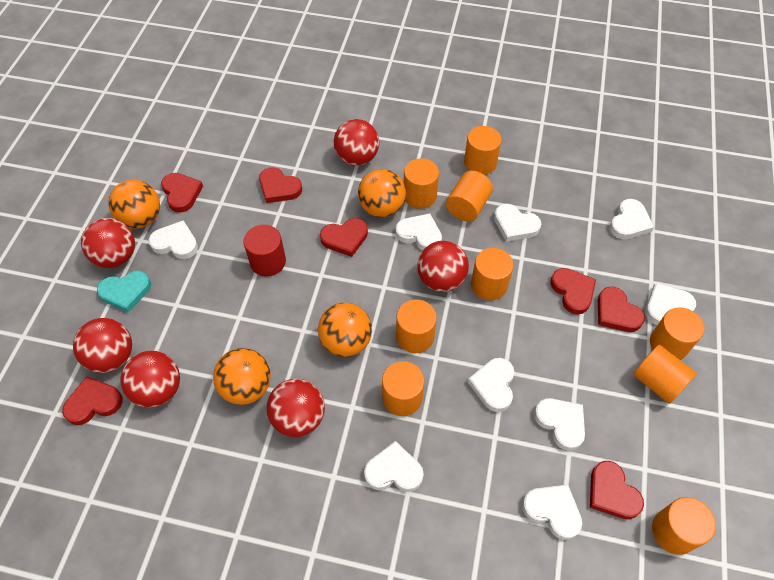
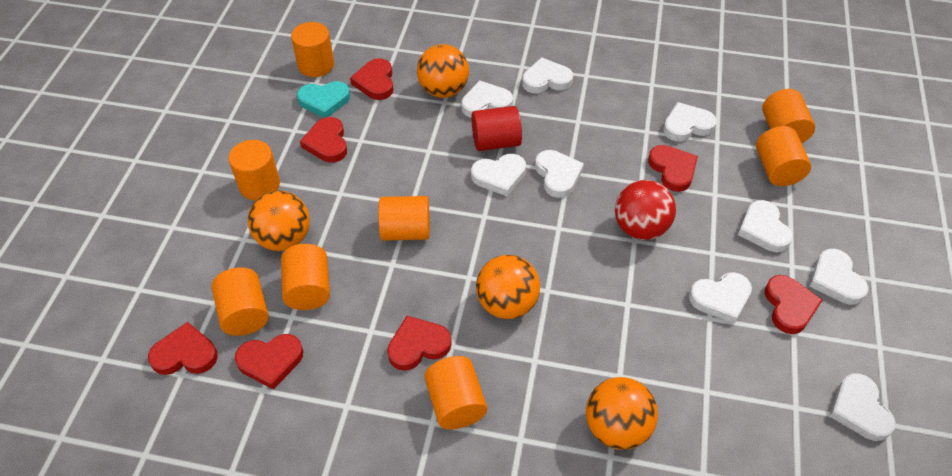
orange cylinder: [382,361,424,416] [396,299,437,353] [404,158,439,209] [446,171,493,221] [464,126,502,175] [471,248,514,300] [633,345,697,404] [650,307,704,360] [652,497,716,555] = 9 -> [211,267,269,336] [229,140,280,200] [281,244,330,310] [291,22,334,77] [378,196,430,241] [424,356,487,429] [756,126,811,186] [762,89,815,143] = 8
red ball: [73,318,132,373] [81,218,135,268] [120,351,180,408] [266,379,325,437] [334,119,379,166] [417,241,469,292] = 6 -> [615,180,676,240] = 1

